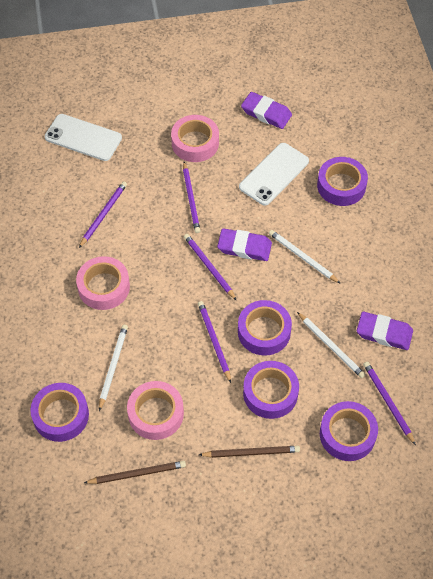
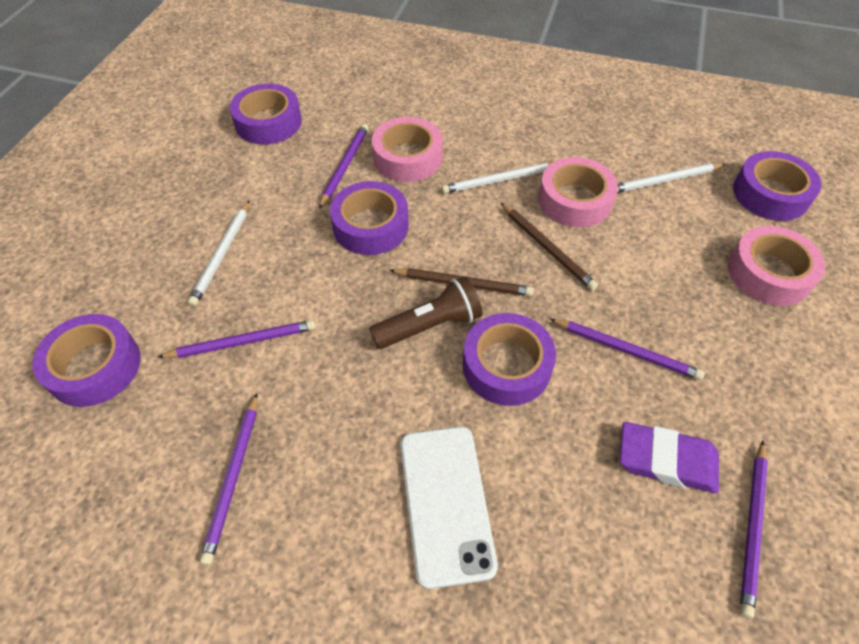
brown flashlight: none = 0 -> [369,276,483,349] = 1
purple eraser: [217,228,272,261] [241,92,292,129] [357,312,413,350] = 3 -> [619,422,719,493] = 1
white phone: [45,114,122,161] [239,143,309,206] = 2 -> [400,426,498,589] = 1

